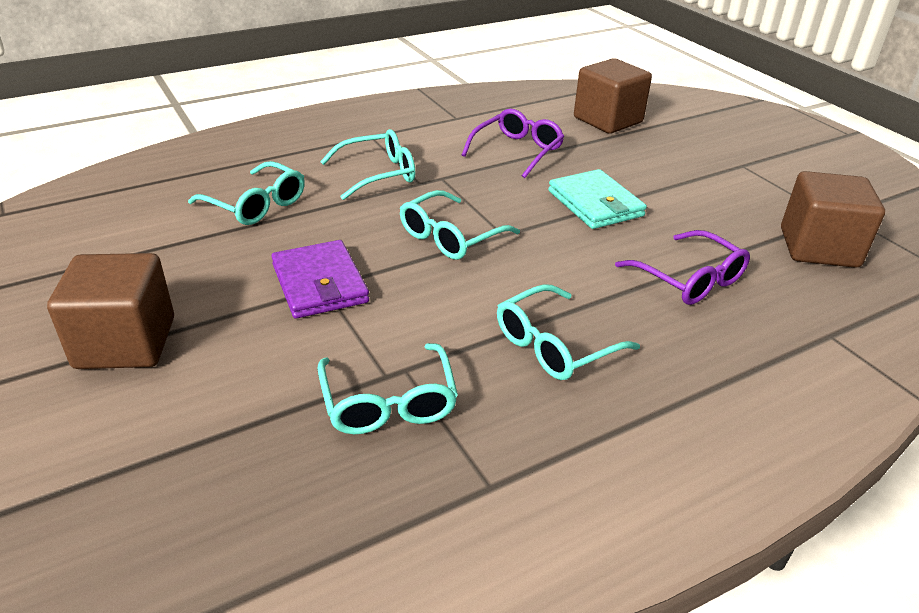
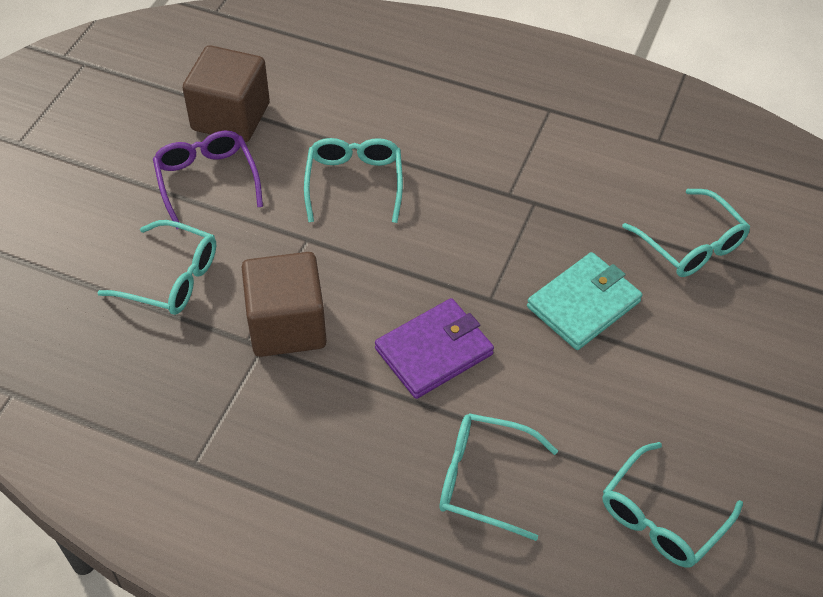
brown cube: [47,253,174,369] [574,58,652,134] [781,171,885,268] = 3 -> [183,45,270,142] [242,252,327,357] = 2
purple glasses: [462,109,564,178] [615,230,750,305] = 2 -> [153,131,263,229] = 1

